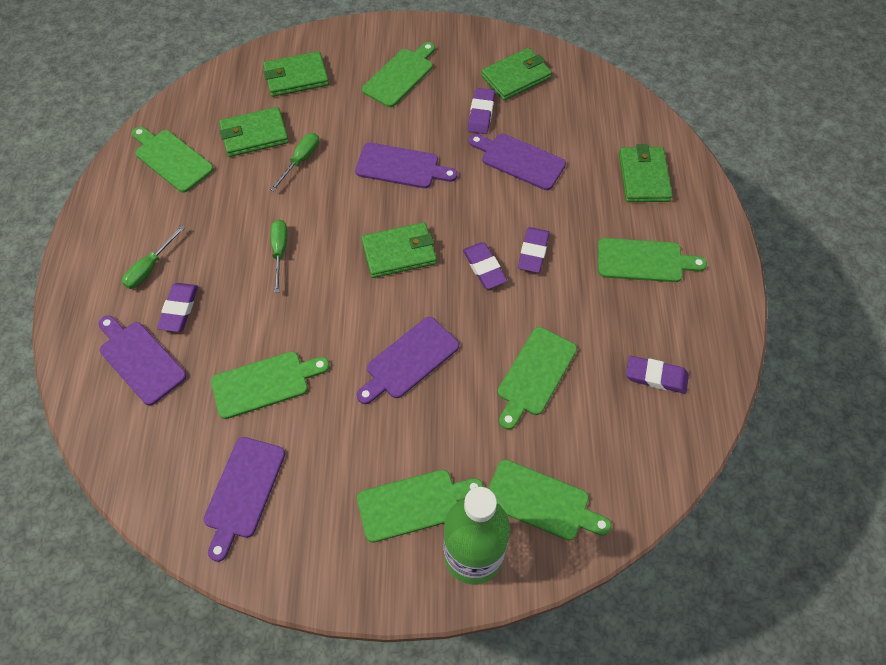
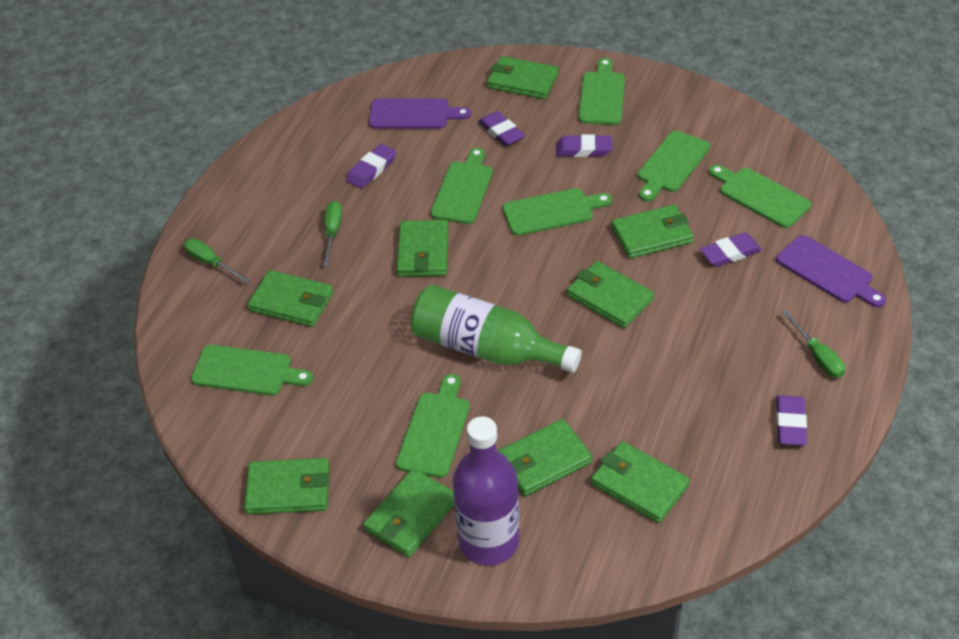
green wallet: [219,107,289,157] [263,51,329,97] [361,222,437,278] [481,48,552,101] [619,144,673,202] = 5 -> [244,458,330,514] [248,270,333,327] [363,468,454,557] [397,220,448,277] [487,56,558,99] [497,419,593,496] [567,261,654,328] [591,441,690,523] [611,205,694,259] = 9
purple bottle: none = 0 -> [453,416,519,566] = 1
purple cutting board: [98,315,187,406] [203,437,285,562] [355,142,458,188] [357,317,459,404] [469,134,566,190] = 5 -> [369,98,471,129] [776,235,886,307] = 2

